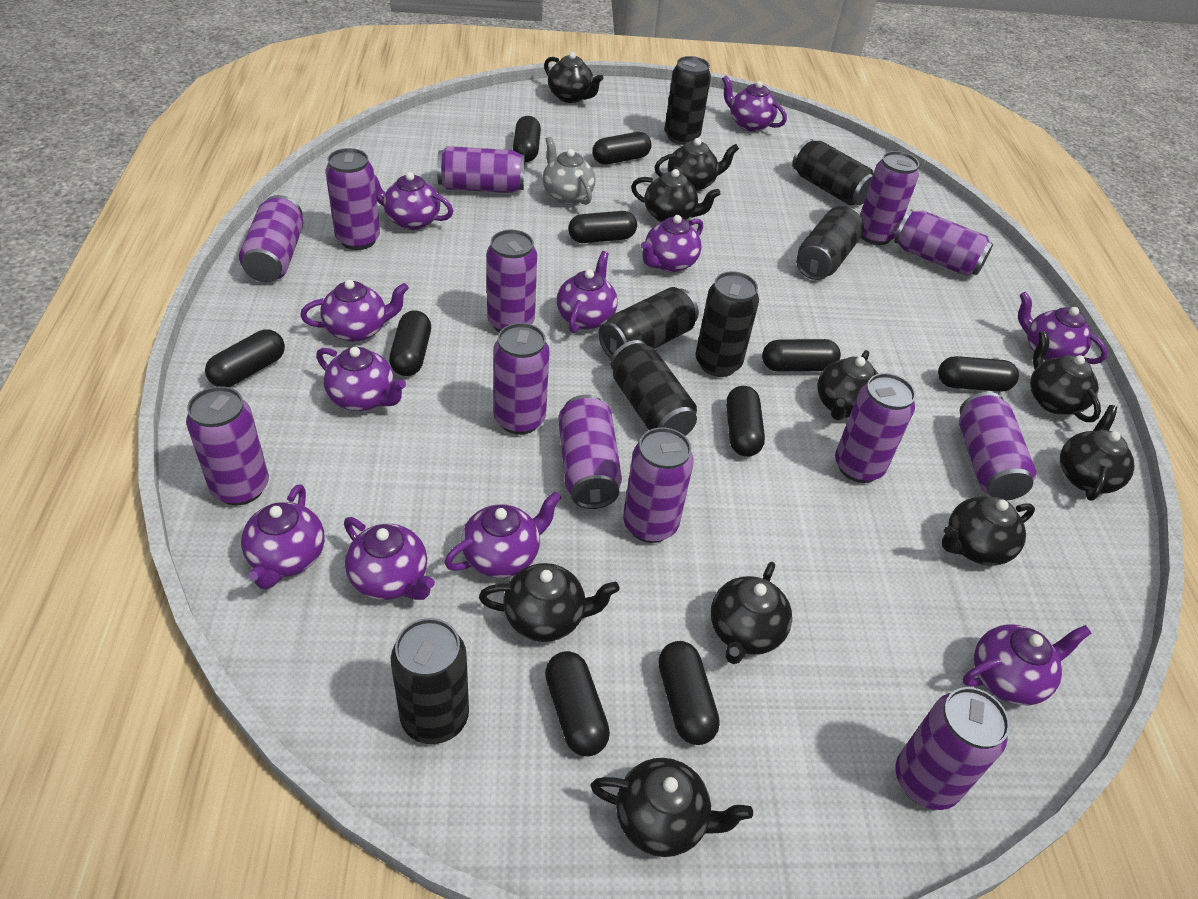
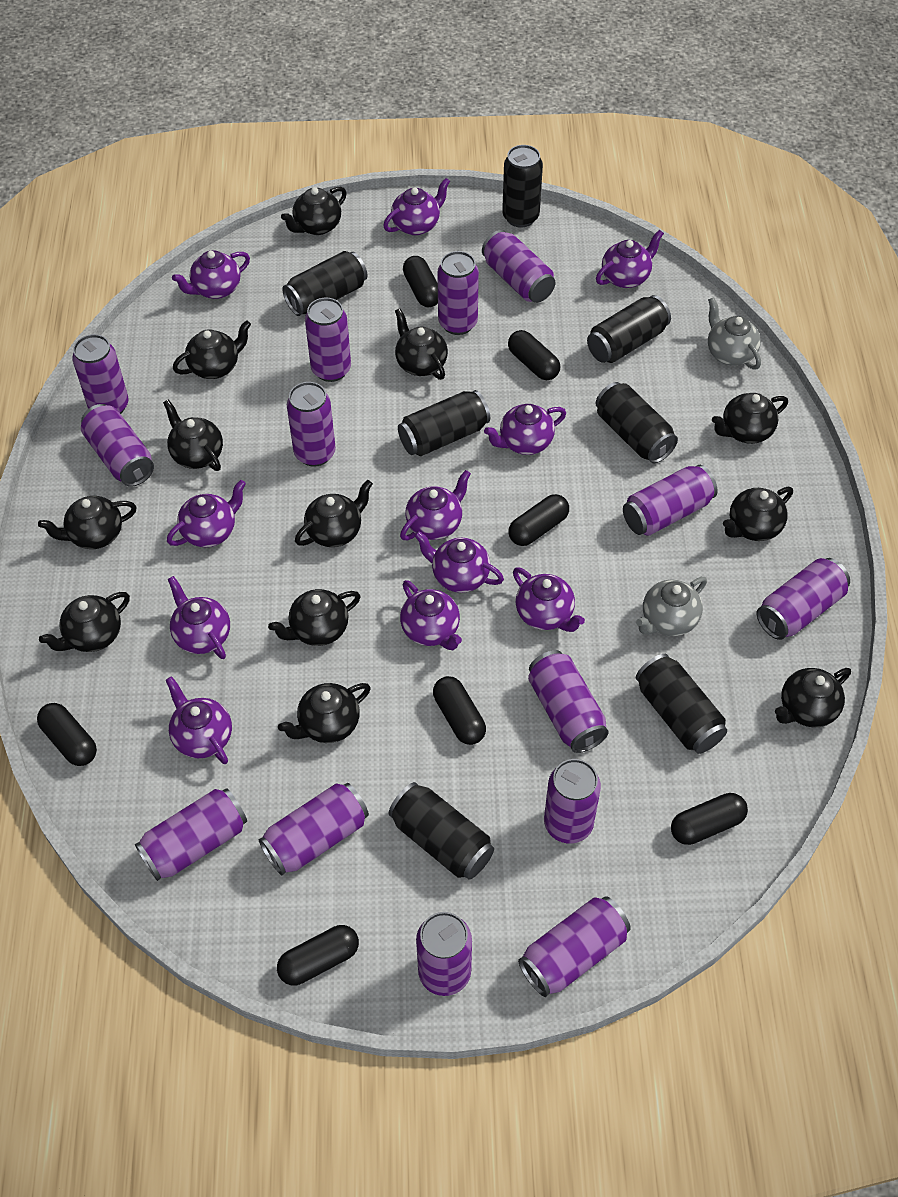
black capsule: [205,330,285,387] [389,310,431,376] [513,116,541,162] [545,651,610,756] [568,211,637,243] [592,132,652,165] [658,641,720,745] [726,386,765,457] [762,339,841,372] [938,356,1019,392] = 10 -> [37,703,97,766] [277,925,359,985] [403,256,438,307] [433,676,486,745] [508,330,560,380] [508,494,569,546] [671,793,748,845] = 7
black teapot: [479,563,620,642] [544,52,603,103] [591,758,753,857] [631,169,720,222] [654,138,739,192] [711,562,792,664] [817,350,878,420] [942,497,1035,566] [1030,331,1101,422] [1060,405,1135,501] = 10 -> [38,496,137,549] [39,592,130,652] [163,399,223,471] [173,320,251,379] [268,589,360,646] [278,683,371,743] [281,186,347,235] [295,480,373,547] [395,308,448,380] [712,393,788,444] [723,487,793,541] [775,668,851,727] = 12
grey teapot: [543,137,595,205] = 1 -> [636,577,707,636] [708,297,761,370] = 2
purple can: [186,386,269,506] [239,195,303,282] [325,148,380,250] [437,146,525,193] [487,230,537,332] [493,323,550,435] [558,395,622,509] [623,427,694,543] [835,373,916,483] [860,151,919,245] [894,209,993,276] [895,687,1010,810] [959,392,1037,500] = 13 -> [72,334,129,414] [81,404,154,487] [135,788,247,881] [259,783,369,875] [287,382,336,467] [305,298,351,382] [416,912,472,996] [437,251,479,335] [482,230,556,303] [518,896,631,997] [528,650,609,753] [544,759,601,844] [623,465,718,536] [757,558,850,640] = 14

